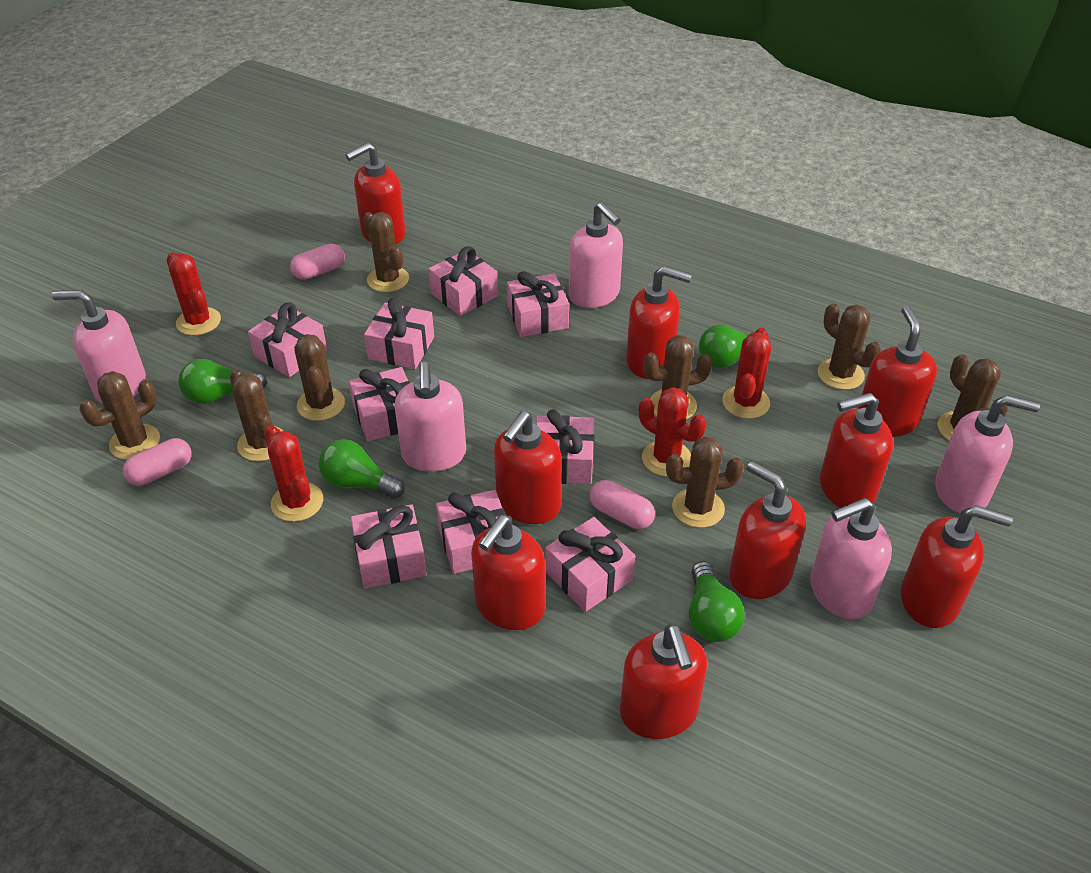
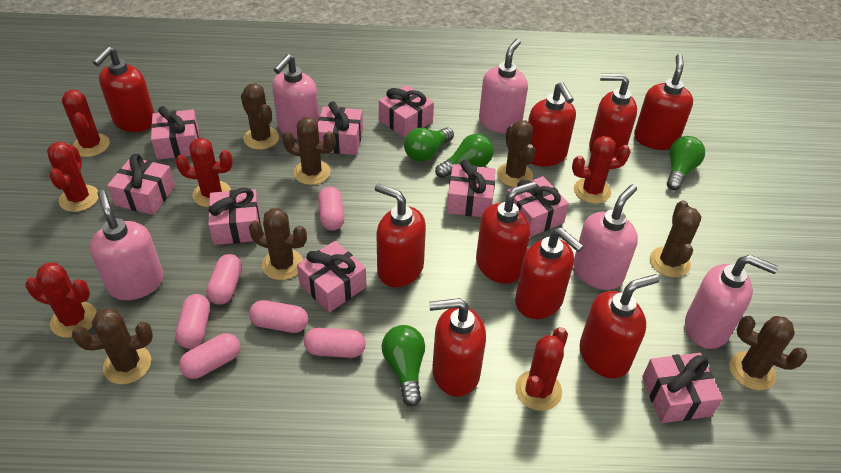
brown cactus: [79,371,160,460] [230,369,283,461] [294,334,345,421] [363,212,409,292] [643,335,713,419] [666,436,744,528] [818,303,881,390] [938,354,1008,441] = 8 -> [72,308,153,384] [241,83,279,150] [249,208,307,280] [282,117,335,185] [497,120,535,187] [650,200,701,277] [729,316,807,390] = 7
pink capsule: [123,438,192,486] [290,244,345,280] [589,480,655,529] = 3 -> [176,294,210,349] [179,333,240,379] [206,254,242,305] [249,300,308,333] [304,328,366,358] [318,187,344,231] = 6
red cactus: [166,253,221,336] [264,426,323,522] [639,387,706,477] [722,327,771,419] = 4 -> [25,262,97,338] [47,142,99,212] [62,90,110,157] [175,138,233,207] [515,327,568,411] [572,136,631,204] = 6

